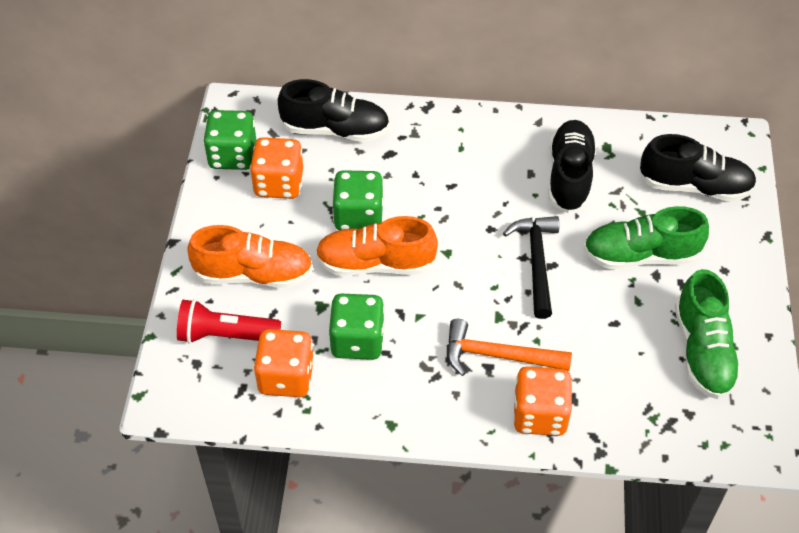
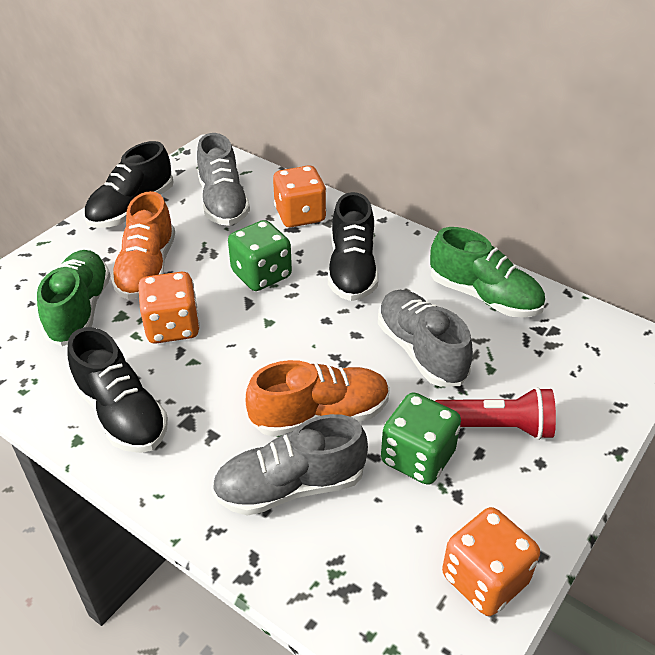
black hammer: [503,216,559,319] = 1 -> none = 0
green dice: [203,110,256,170] [328,294,385,360] [332,170,383,230] = 3 -> [228,220,292,291] [381,392,461,485] = 2
grey shoe: none = 0 -> [197,133,250,226] [211,414,368,516] [378,290,473,387] = 3
orange hammer: [447,319,572,376] = 1 -> none = 0

